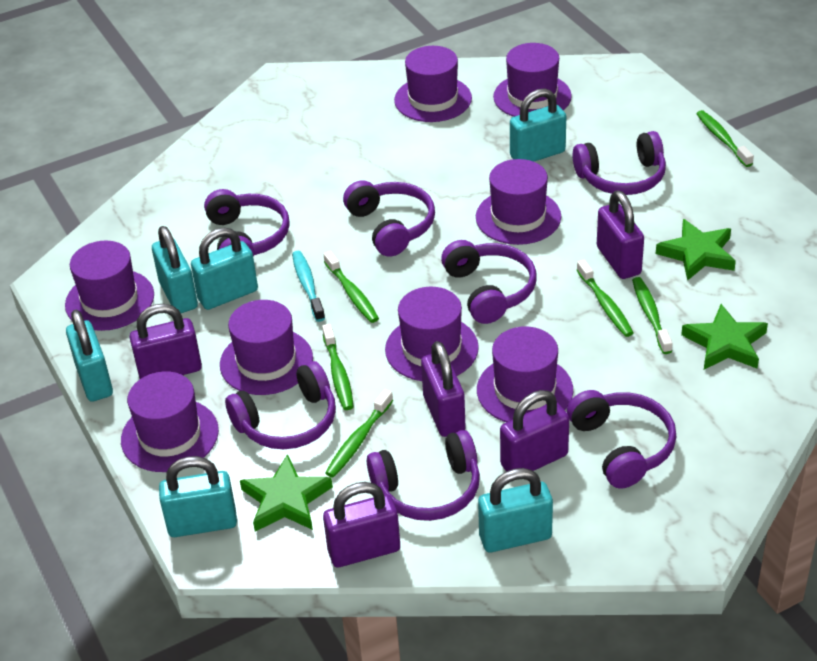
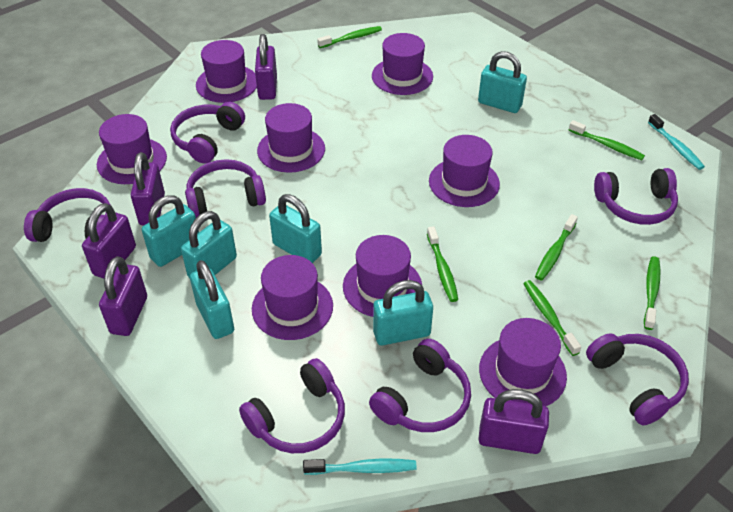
green star: [240,454,333,531] [656,219,736,281] [681,304,768,369] = 3 -> none = 0
turquoise toothbrush: [292,251,325,322] = 1 -> [303,458,417,475] [648,114,705,170] = 2

